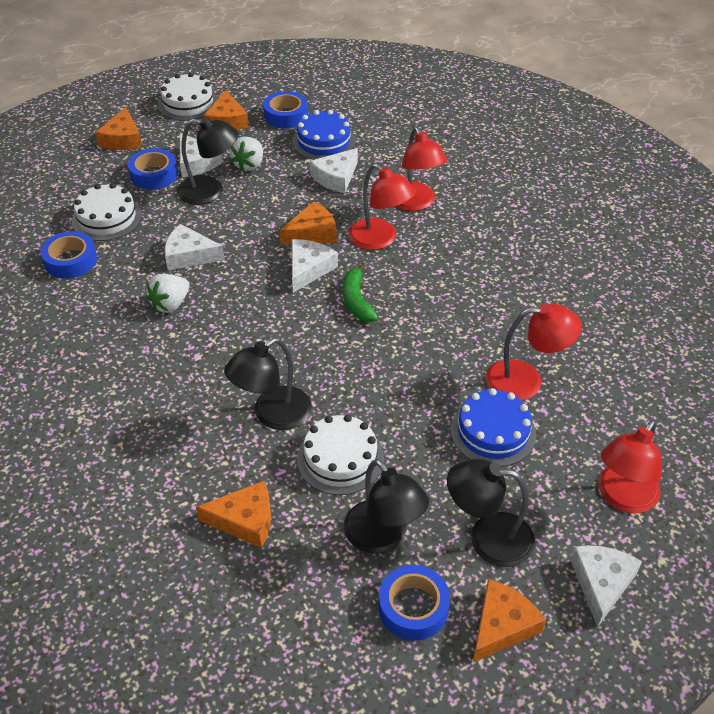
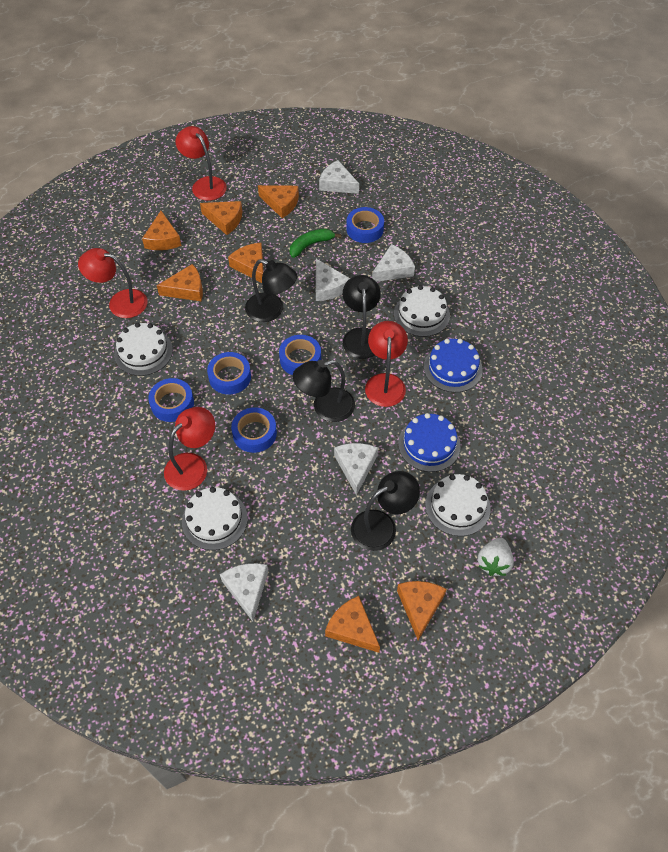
blue tape: [41,231,97,279] [128,148,178,190] [263,91,308,128] [378,565,450,640] = 4 -> [148,378,194,422] [207,352,251,395] [231,408,277,453] [279,335,321,375] [346,207,384,243] = 5
orange cheese: [95,107,142,150] [196,481,271,548] [204,90,249,130] [280,201,337,245] [473,579,546,662] = 5 -> [142,211,181,250] [157,264,203,301] [200,201,242,235] [228,243,264,283] [258,185,299,218] [325,596,380,653] [397,581,447,640] = 7
white cake: [72,183,142,241] [158,72,218,121] [297,415,384,495] = 3 -> [114,323,173,376] [182,487,248,550] [394,285,450,337] [425,474,491,536] = 4
white strawberry: [146,274,189,313] [230,137,263,171] = 2 -> [478,537,514,576] = 1

